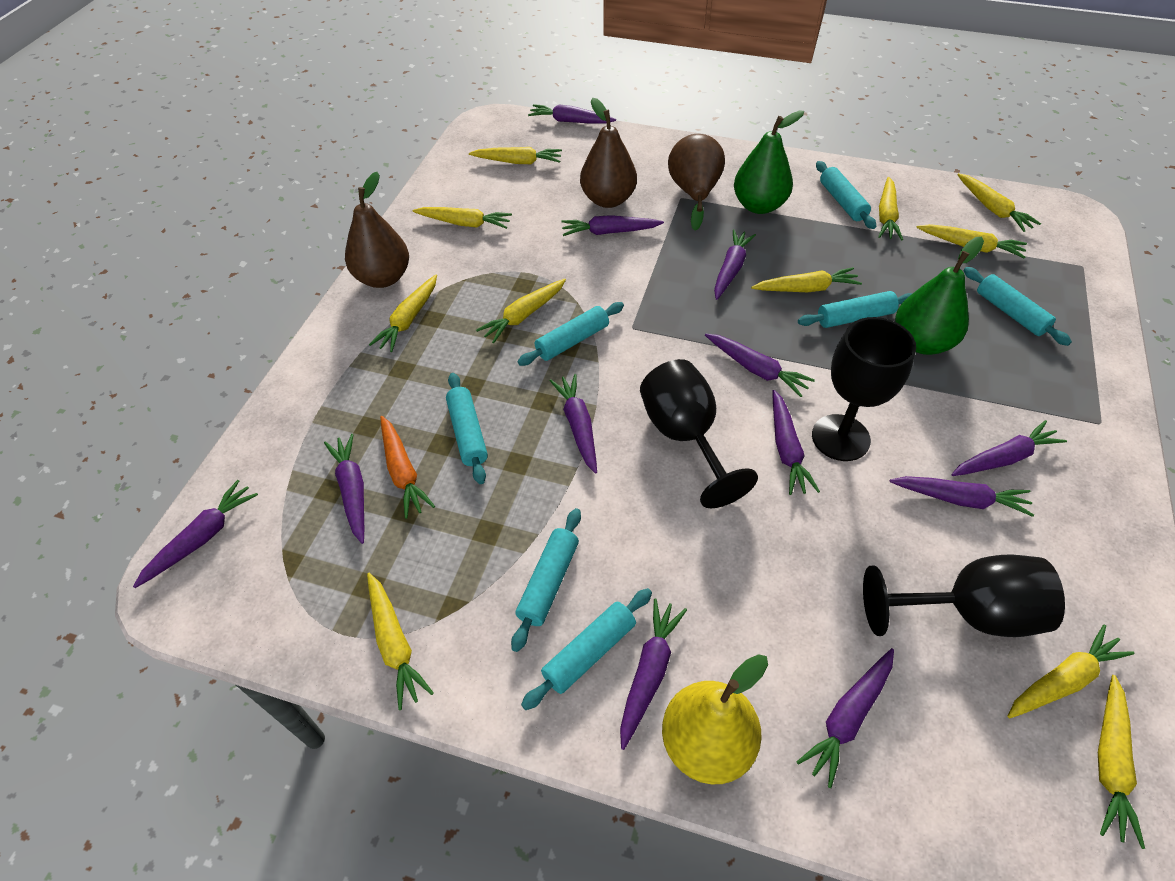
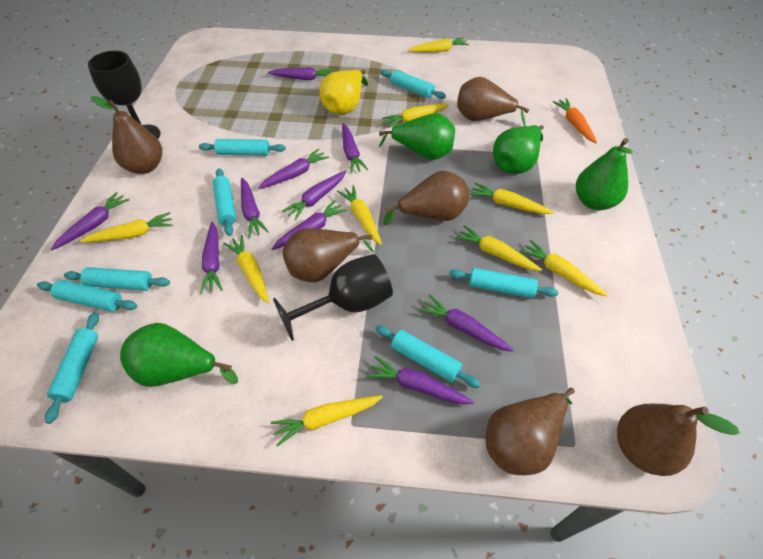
black goblet: [640,359,758,508] [812,317,916,461] [863,555,1065,637] = 3 -> [88,51,161,139] [273,254,393,341] = 2
brown pear: [345,172,409,288] [580,98,637,208] [668,134,725,231] = 3 -> [91,96,162,174] [282,228,374,282] [383,171,469,226] [457,77,529,126] [486,387,575,475] [617,404,740,476] = 6
green pear: [734,110,804,214] [895,237,984,355] = 2 -> [120,323,238,387] [379,113,455,160] [493,125,544,174] [576,138,633,210] = 4
purple carrot: [133,480,258,588] [324,434,364,544] [528,104,616,124] [549,374,597,474] [561,215,664,236] [620,599,687,750] [705,334,815,397] [714,229,756,300] [773,390,820,495] [796,648,894,788] [890,476,1034,517] [951,420,1067,476] = 12 -> [51,192,129,250] [200,222,223,294] [241,178,269,238] [258,148,329,189] [268,67,334,80] [272,200,347,250] [282,170,346,221] [342,123,368,174] [366,356,474,404] [418,294,514,352] = 10
turquoise rolling pin: [446,373,488,484] [511,508,581,652] [518,302,624,366] [521,588,652,710] [798,291,912,328] [816,161,876,229] [964,267,1072,346] = 7 -> [37,280,137,312] [45,312,99,424] [64,267,170,291] [199,139,286,156] [213,168,236,236] [375,325,481,388] [380,70,446,99] [449,268,558,298] = 8
yellow carrot: [367,573,434,710] [369,275,437,352] [413,207,512,229] [469,147,562,164] [476,279,566,343] [751,267,862,292] [878,177,903,240] [916,224,1027,259] [957,173,1041,232] [1007,625,1134,719] [1098,675,1145,849] = 11 -> [80,212,173,242] [223,235,269,303] [271,395,383,447] [337,185,382,245] [382,104,449,128] [408,37,469,52] [455,225,542,271] [469,182,554,214] [520,240,608,296] = 9

